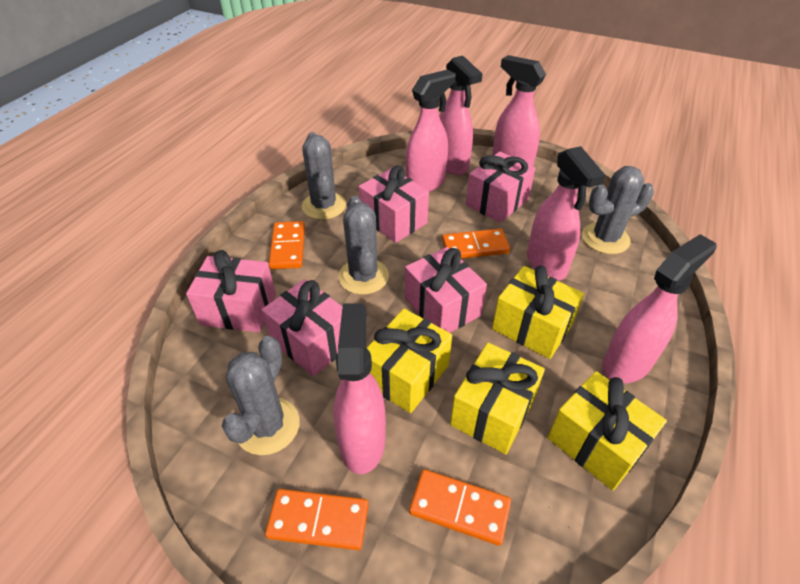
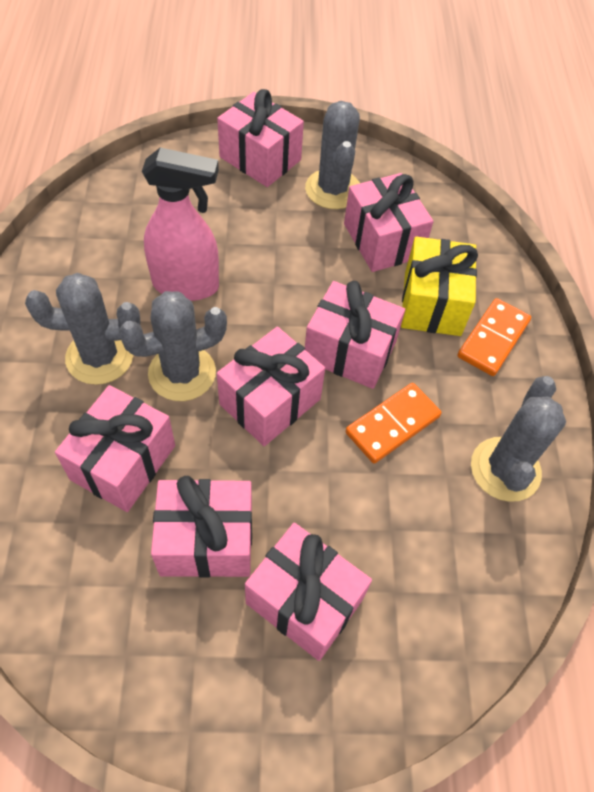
orange domino: [265,489,369,550] [269,221,305,269] [409,469,511,546] [442,229,510,259] = 4 -> [345,383,441,464] [457,298,531,376] = 2
pink gift: [186,250,276,332] [262,279,343,377] [359,166,429,243] [405,247,487,333] [466,152,536,223] = 5 -> [55,385,175,512] [151,476,252,578] [217,89,304,187] [217,327,325,446] [245,522,372,661] [305,281,405,389] [344,173,434,272] = 7
pink spray bottle: [334,303,386,474] [406,70,456,192] [439,55,483,175] [492,55,546,166] [527,146,606,281] [602,234,716,383] = 6 -> [142,147,219,301] = 1
yellow gift: [367,309,452,413] [450,343,545,454] [492,266,584,359] [547,371,667,491] = 4 -> [401,237,478,336] = 1

